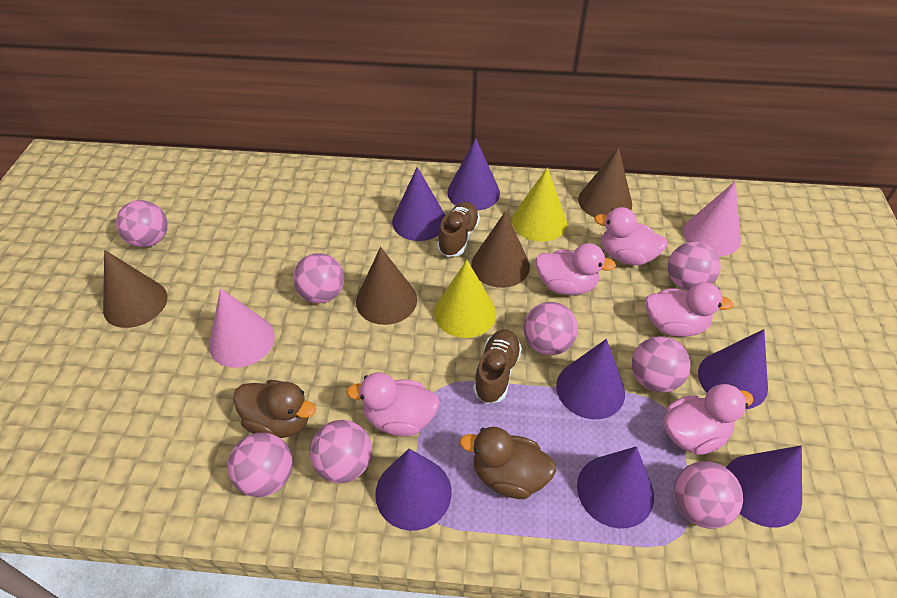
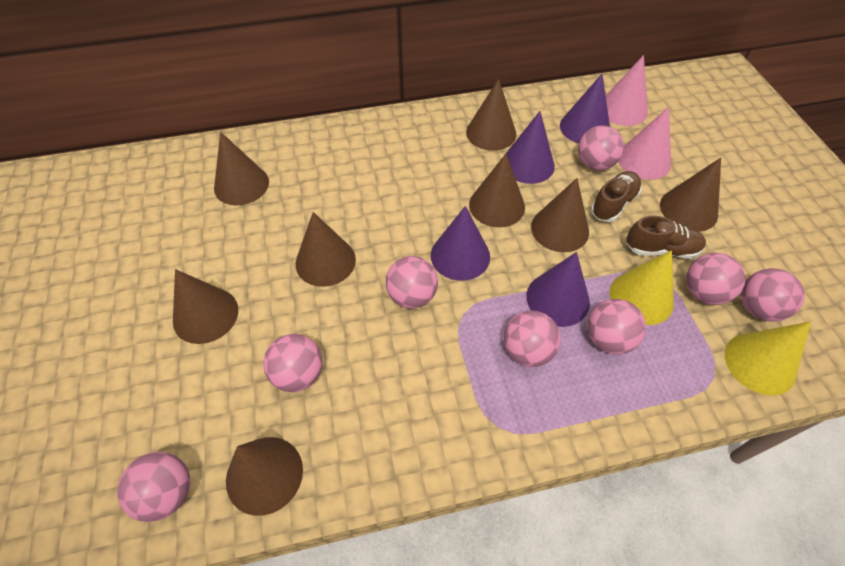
brown cone: [103,250,167,328] [356,247,417,325] [471,211,530,288] [578,147,632,217] = 4 -> [173,269,238,344] [214,132,269,205] [226,437,303,516] [296,212,356,287] [466,79,516,151] [469,154,525,227] [531,178,589,252] [660,158,721,232] = 8
brown duck: [233,380,316,438] [460,427,556,499] = 2 -> none = 0
pink duck: [346,372,440,436] [535,243,616,295] [594,207,668,265] [645,282,734,337] [664,384,754,455] = 5 -> none = 0
purple cone: [375,449,452,531] [392,167,446,241] [447,138,500,211] [556,339,625,419] [577,446,654,529] [698,329,768,409] [726,446,802,528] = 7 -> [431,206,490,281] [506,111,555,184] [526,252,590,327] [560,74,610,143] = 4

